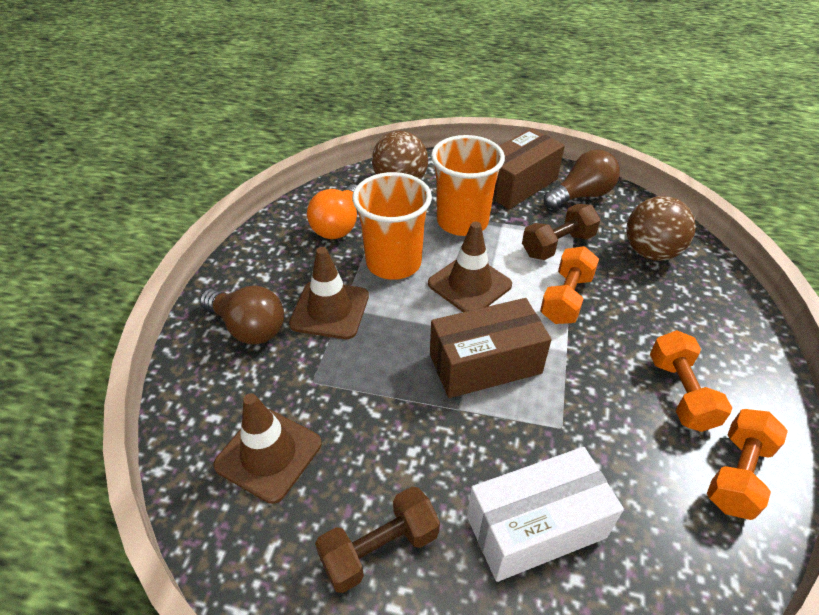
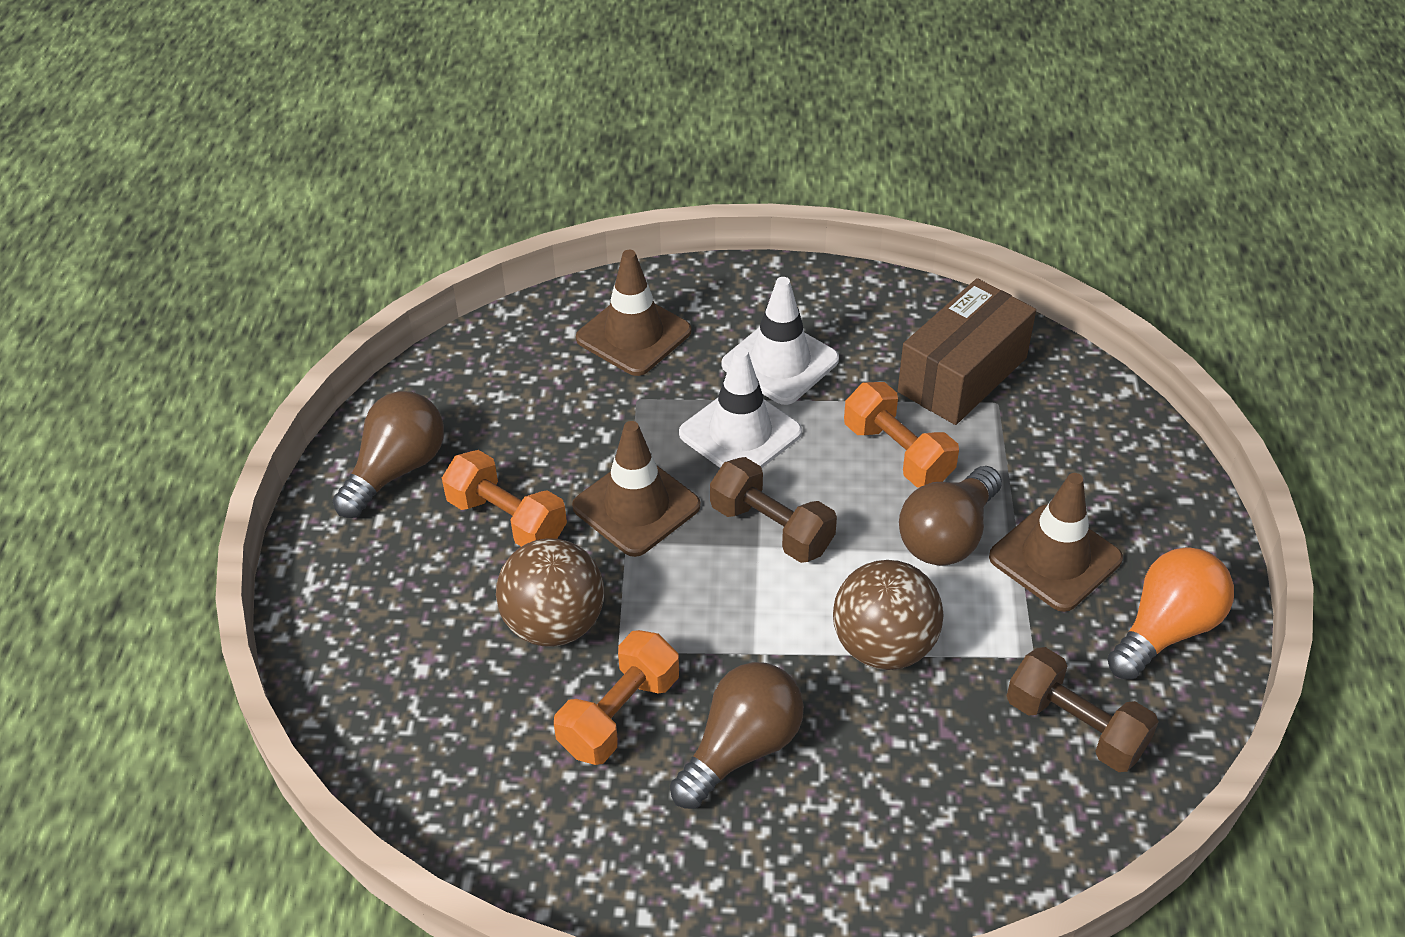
brown box: [430,298,552,398] [493,128,565,210] = 2 -> [898,278,1036,425] = 1
brown light bulb: [200,286,284,344] [544,150,620,209] = 2 -> [332,391,444,518] [670,662,804,809] [899,466,1002,566] = 3
orange cup: [352,172,432,280] [431,135,505,236] = 2 -> none = 0
white box: [467,447,624,582] = 1 -> none = 0
white traffic cone: none = 0 -> [679,347,802,468] [722,277,839,405] = 2

